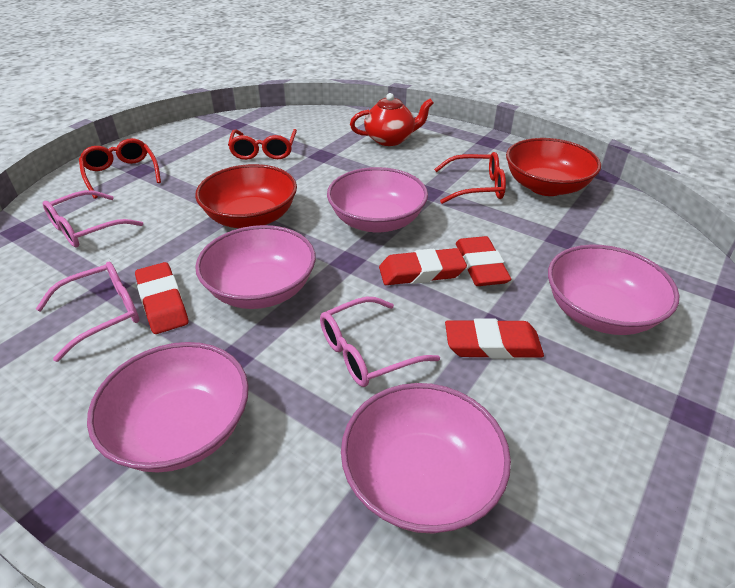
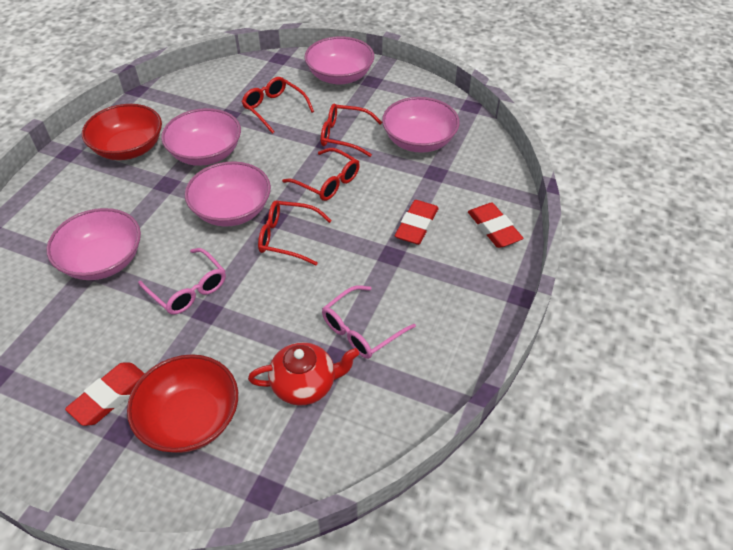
pink glasses: [36,262,139,362] [43,190,143,248] [320,297,440,387] = 3 -> [138,248,226,315] [322,285,416,359] = 2
red eraser: [135,262,189,334] [379,248,467,285] [445,318,544,359] [456,236,511,286] = 4 -> [65,363,145,426] [395,200,439,245] [468,203,523,248] = 3
red glasses: [79,138,161,199] [228,129,297,160] [434,152,506,204] = 3 -> [242,77,314,134] [258,200,332,266] [282,148,360,201] [321,103,382,157] = 4

